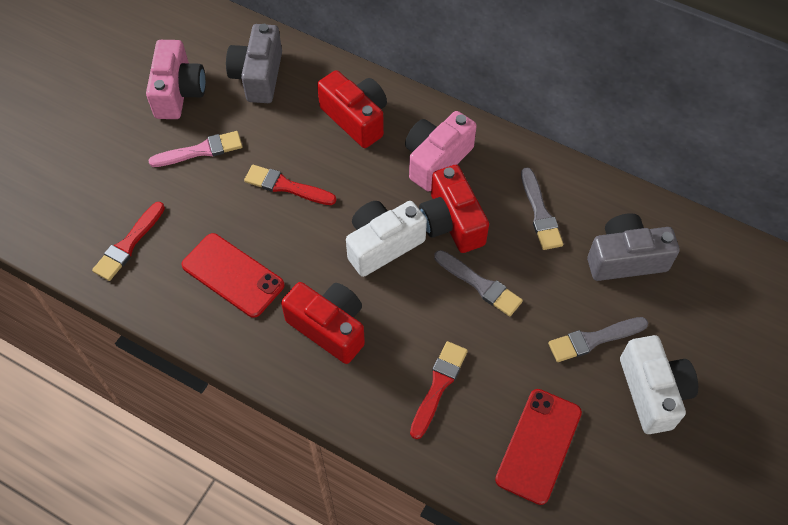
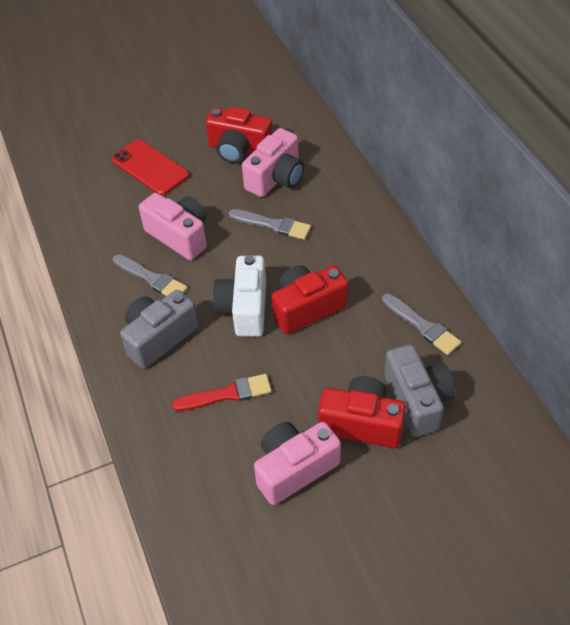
pink brush: [148,131,242,167] = 1 -> none = 0
pink camera: [146,40,206,119] [405,111,477,191] = 2 -> [139,193,207,260] [242,128,304,197] [254,422,341,505] = 3
red brush: [92,202,165,281] [244,165,337,205] [410,341,468,439] = 3 -> [172,374,271,411] = 1
red phone: [181,233,285,318] [495,389,582,505] = 2 -> [111,140,189,196] = 1
white camera: [346,201,427,277] [620,335,698,434] = 2 -> [213,255,266,336] = 1

